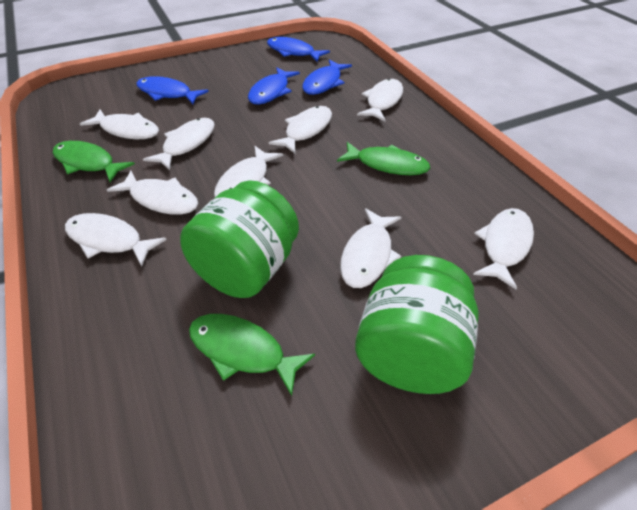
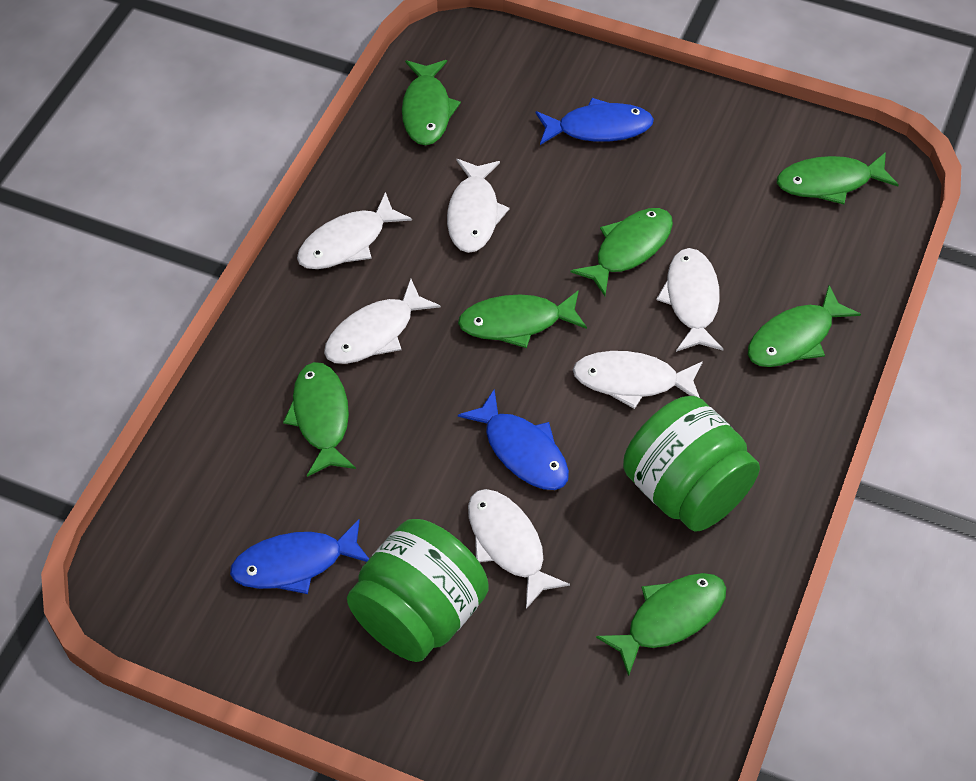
blue fish: [136,76,209,104] [248,67,300,104] [267,37,330,62] [302,59,352,95] = 4 -> [230,519,369,594] [458,389,569,490] [536,98,654,145] = 3
green fish: [53,141,135,182] [189,314,315,396] [337,142,430,175] = 3 -> [283,362,356,477] [402,60,461,145] [458,290,587,348] [571,208,673,296] [596,573,726,676] [748,285,861,367] [777,152,899,204] = 7
white fish: [65,213,167,267] [80,109,159,139] [107,171,198,215] [143,118,215,170] [214,146,283,197] [269,106,332,153] [340,208,401,288] [357,79,403,121] [473,208,534,290] = 9 -> [297,192,412,269] [324,279,441,364] [447,159,510,253] [468,489,570,609] [572,351,703,409] [656,248,723,352] = 6

